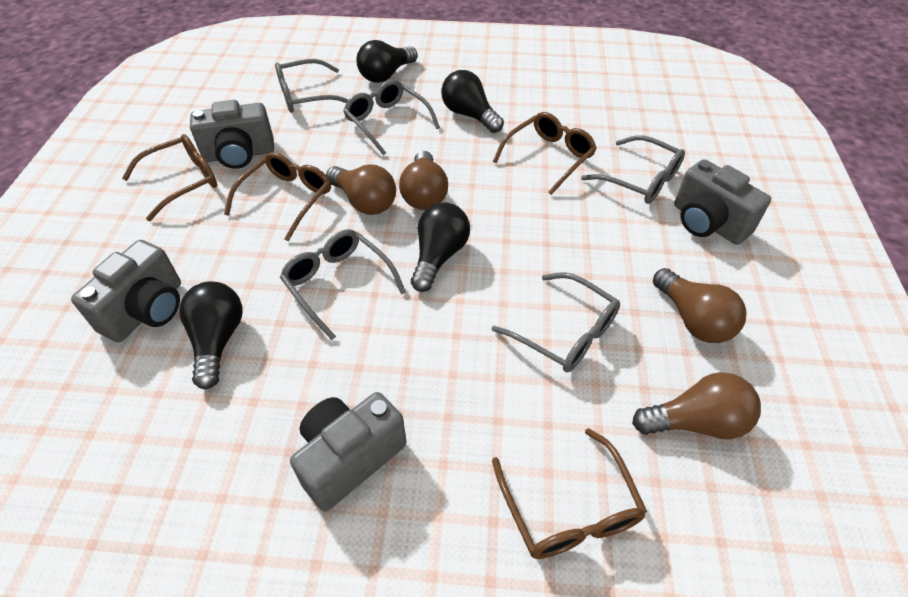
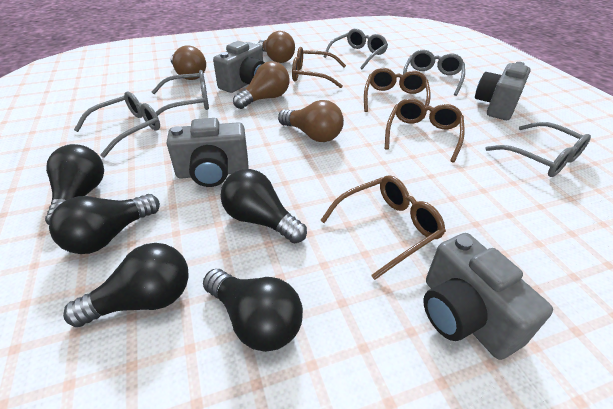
black light bulb: [179,281,242,390] [357,40,418,83] [411,202,470,292] [441,70,504,133] = 4 -> [45,144,104,225] [49,194,160,254] [63,243,189,327] [203,269,303,352] [221,169,307,244] = 5

